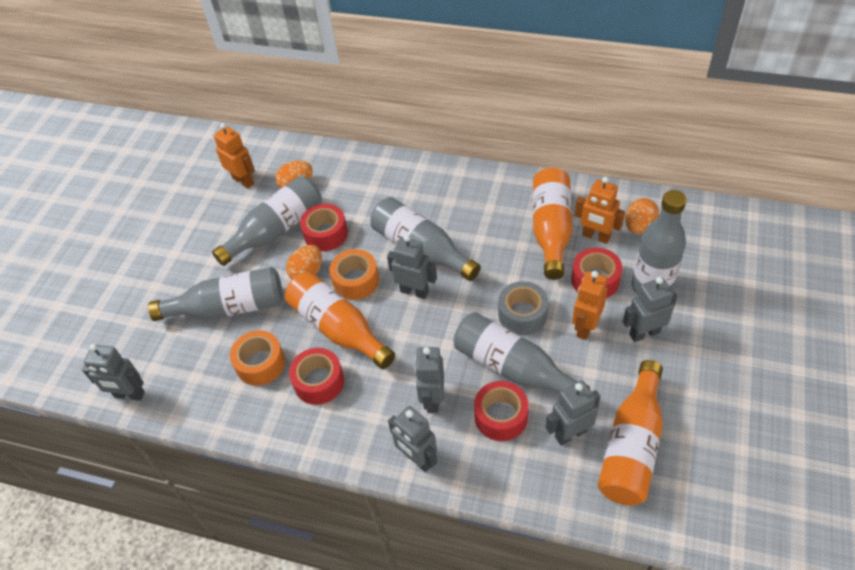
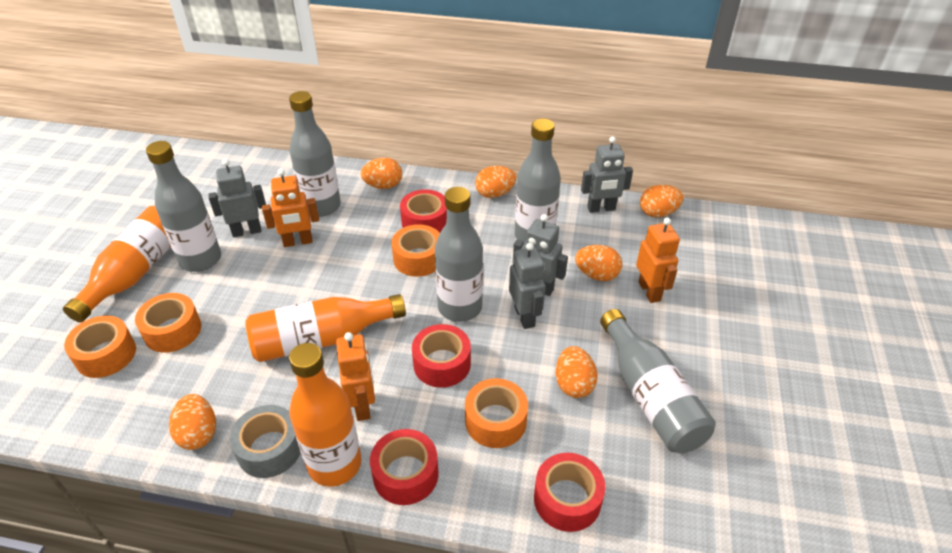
grey robot: [82,344,145,401] [387,235,437,299] [388,406,437,472] [414,347,444,413] [546,380,601,446] [623,277,677,342] = 6 -> [208,159,266,237] [509,243,546,329] [513,214,568,296] [581,136,633,213] = 4
orange egg: [276,161,313,189] [286,245,322,279] [625,198,659,234] = 3 -> [169,394,216,450] [361,158,402,189] [475,166,516,198] [555,346,598,398] [575,245,623,281] [640,185,684,217] = 6
orange tape: [230,330,285,386] [329,249,379,300] = 2 -> [64,316,136,378] [135,293,201,353] [391,224,440,277] [465,378,528,448] = 4

